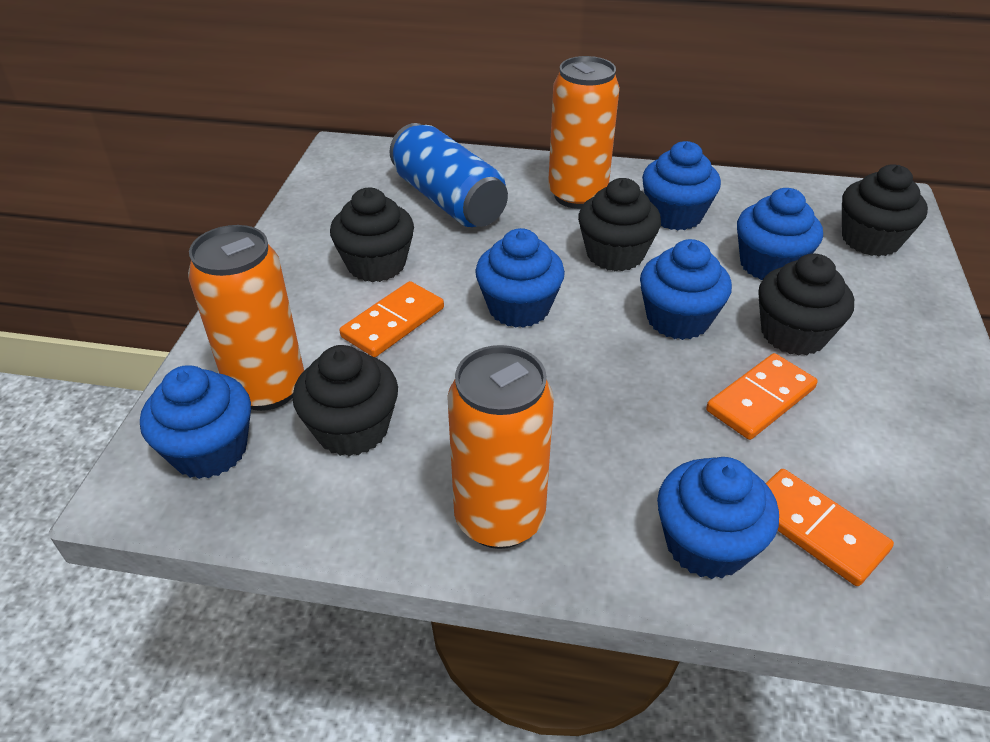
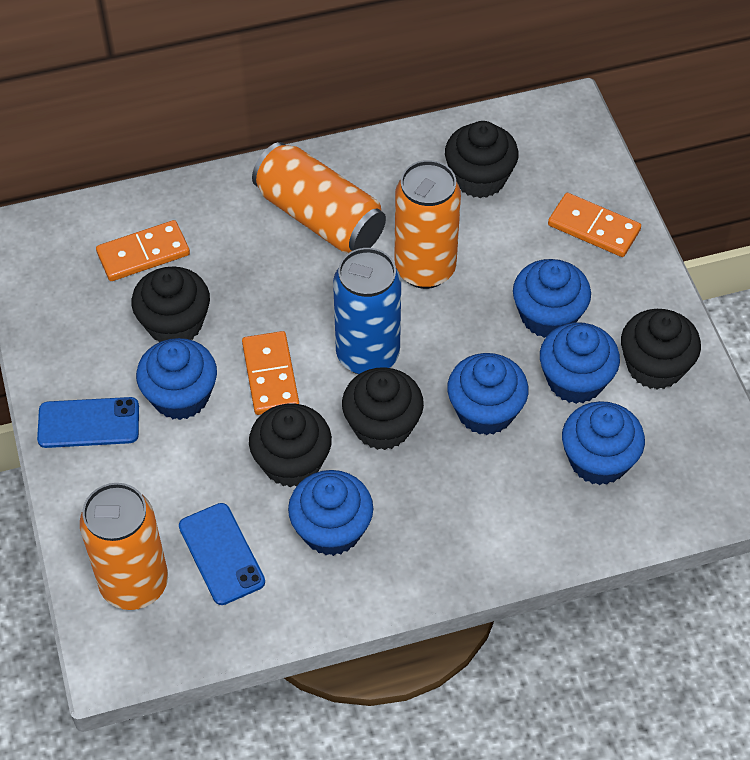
blue phone: none = 0 -> [37,397,139,448] [179,503,265,605] = 2

